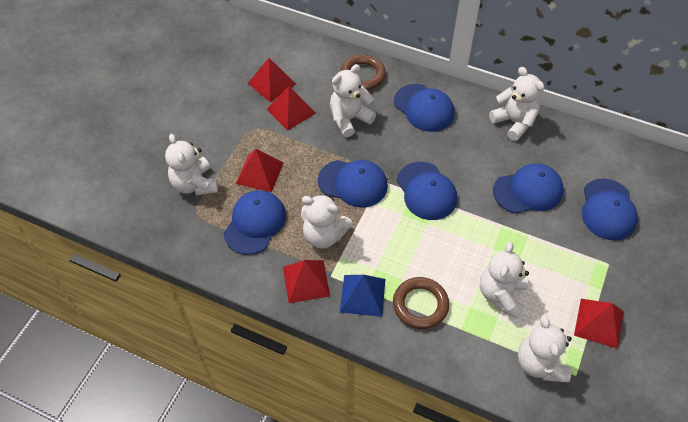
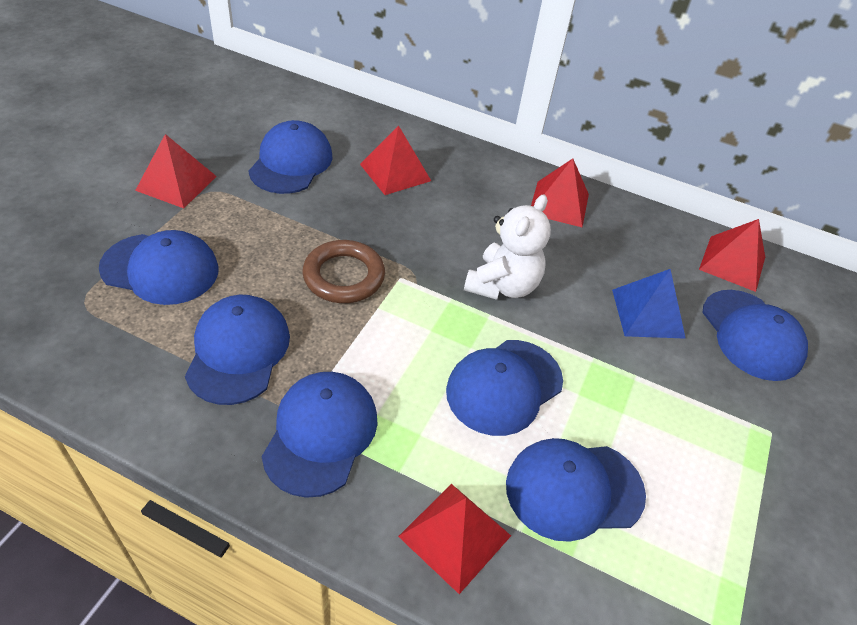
blue cap: [224,190,286,255] [318,160,388,208] [394,84,455,132] [397,162,457,220] [493,163,564,214] [582,179,638,240] = 6 -> [99,230,219,305] [185,295,290,405] [248,120,332,194] [262,372,378,498] [446,340,563,436] [506,438,646,542] [702,290,808,381] = 7
brown ring: [340,55,386,90] [393,277,449,329] = 2 -> [303,240,385,303] = 1
white teddy bear: [165,134,218,196] [301,194,352,249] [330,64,376,137] [480,242,529,319] [489,67,545,141] [518,315,572,382] = 6 -> [464,194,551,300] = 1

